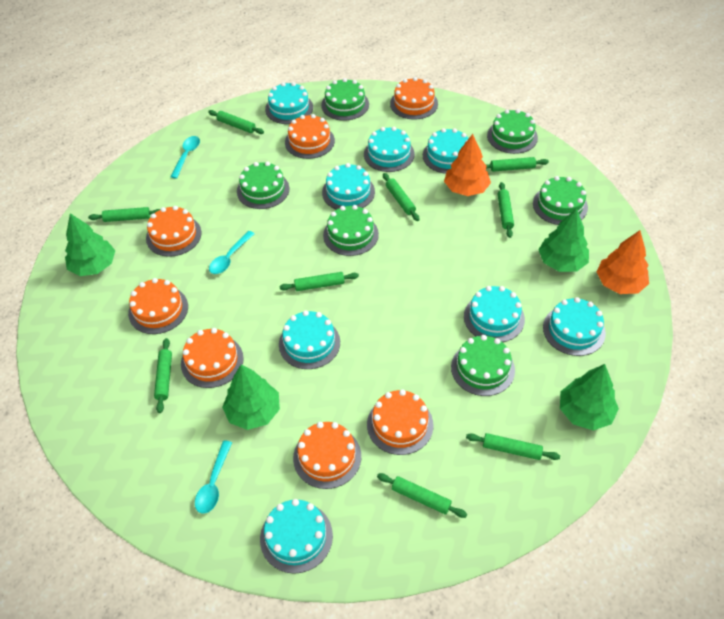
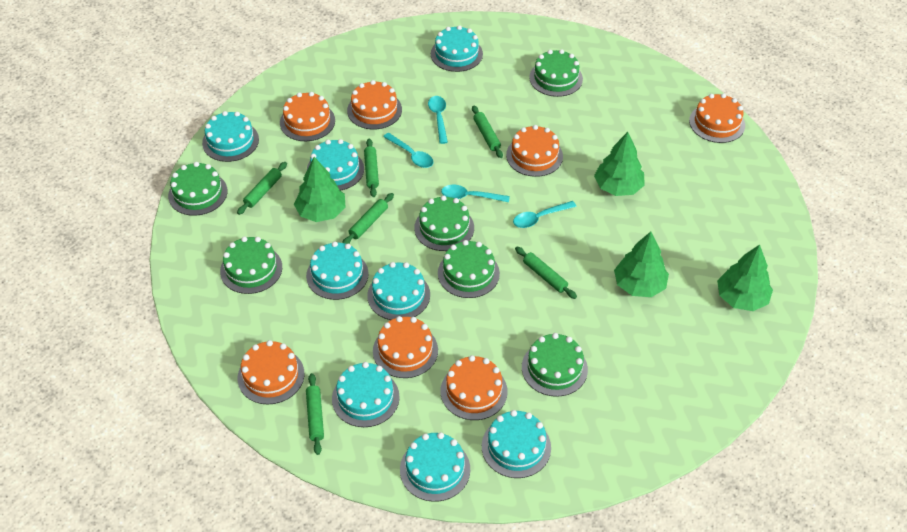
green rolling pin: [88,207,161,222] [154,338,172,413] [208,110,264,134] [279,272,359,291] [377,473,467,518] [383,173,420,221] [466,433,560,460] [486,157,549,172] [497,182,514,238] = 9 -> [237,162,287,215] [306,373,324,455] [342,193,394,244] [364,139,379,197] [472,106,503,158] [515,247,577,299] = 6
orange tree: [444,134,491,196] [596,230,649,294] = 2 -> none = 0
turquoise spoon: [171,136,200,179] [195,440,232,514] [209,231,254,274] = 3 -> [383,133,433,168] [428,96,448,144] [441,185,510,202] [513,201,576,228] = 4

